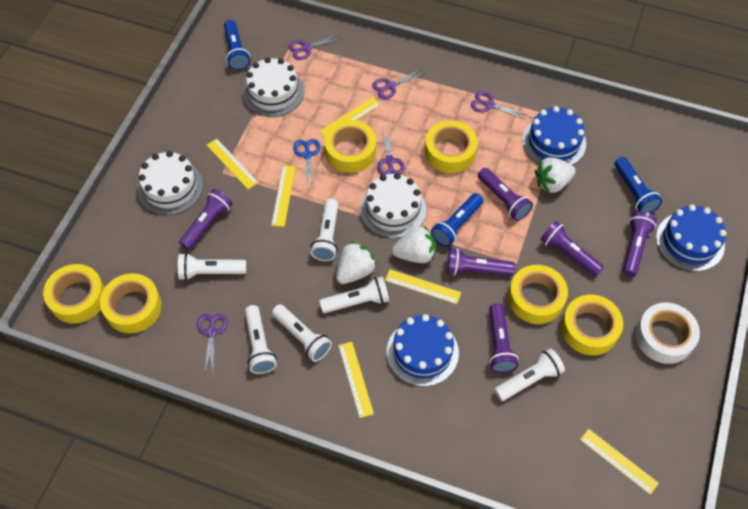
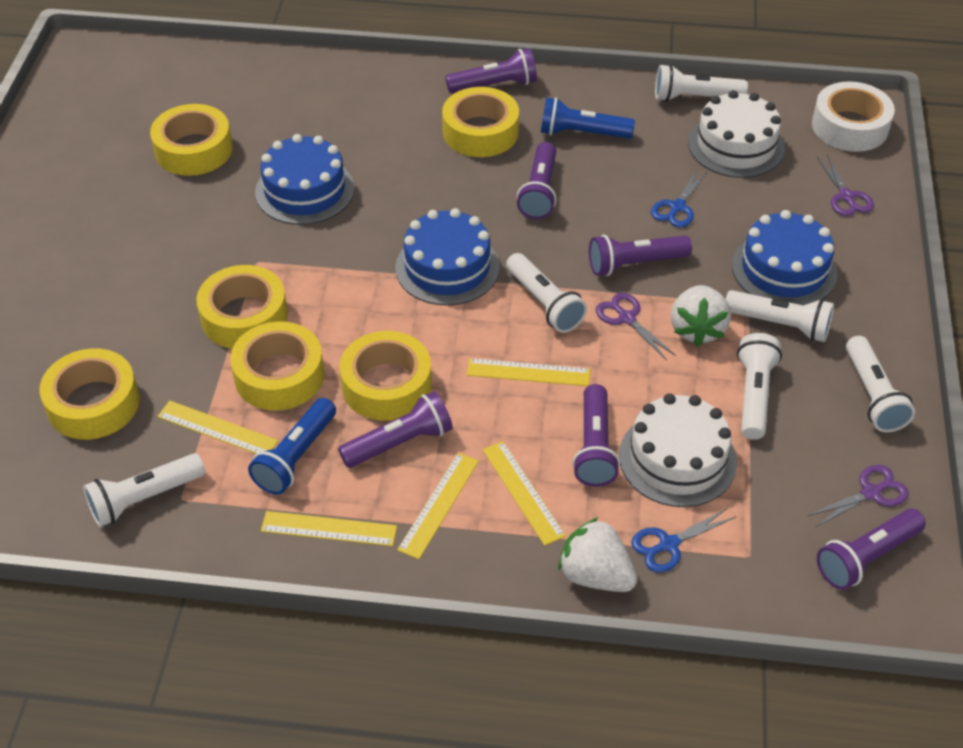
blue flashlight: [224,20,250,70] [431,193,483,247] [614,157,662,213] = 3 -> [248,398,336,495] [541,97,635,139] = 2
blue scissors: [293,139,321,187] = 1 -> [631,508,736,573] [651,170,708,228] = 2
purple scissors: [197,314,227,372] [288,35,342,60] [372,69,425,99] [377,131,405,175] [471,91,527,119] = 5 -> [596,293,676,360] [808,465,909,527] [817,154,874,216] = 3
white cake: [137,151,203,215] [243,57,304,117] [360,173,426,238] = 3 -> [619,393,737,507] [688,90,785,178] = 2
white strawberry: [336,241,377,284] [392,226,435,263] [535,157,576,194] = 3 -> [558,518,637,592] [671,285,731,347] = 2
yellow ruler: [207,138,258,189] [271,165,296,227] [319,97,381,137] [338,342,374,418] [385,269,461,304] [580,429,659,495] = 6 -> [157,401,278,454] [261,511,397,546] [397,453,479,559] [467,358,590,386] [483,441,566,546] = 5

